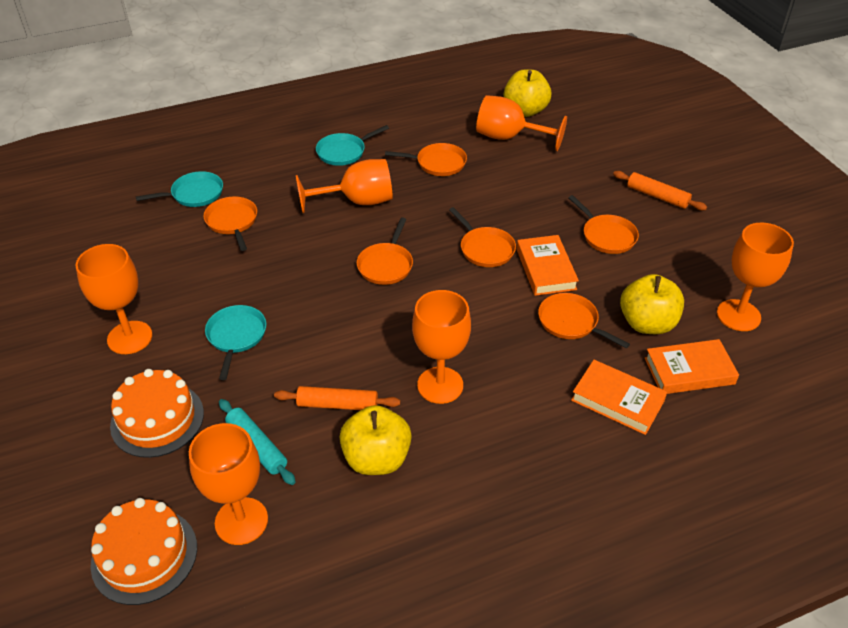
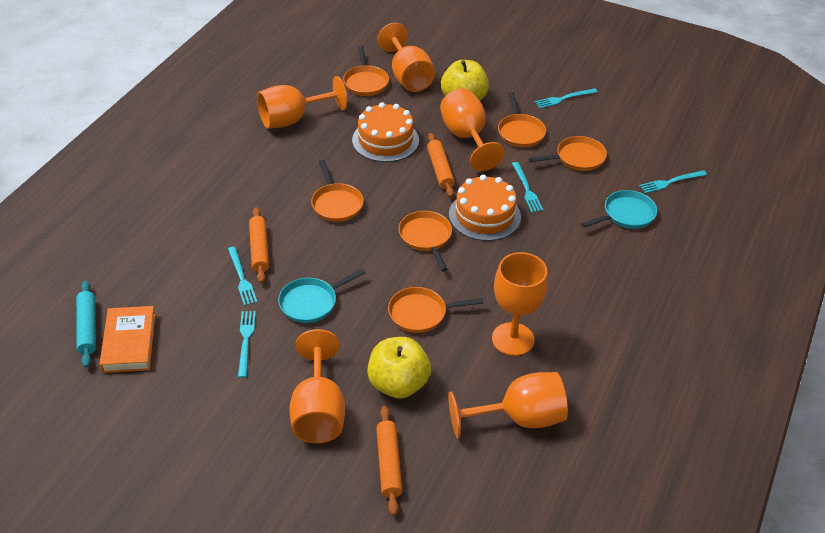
orange book: [517,235,579,296] [571,360,667,435] [645,339,739,394] = 3 -> [99,306,156,373] = 1
orange rolling pin: [274,386,400,410] [613,171,707,211] = 2 -> [249,207,269,283] [376,406,402,516] [427,133,455,197] = 3
turquoise fork: none = 0 -> [228,247,257,306] [238,311,256,378] [512,162,543,212] [535,88,597,108] [639,170,707,193] = 5
turquoise pan: [136,171,223,207] [205,305,266,380] [316,125,389,166] = 3 -> [278,269,366,323] [581,190,657,229] = 2
yellow apple: [339,405,412,475] [504,69,551,117] [620,274,684,334] = 3 -> [367,337,431,399] [441,60,489,101] = 2

